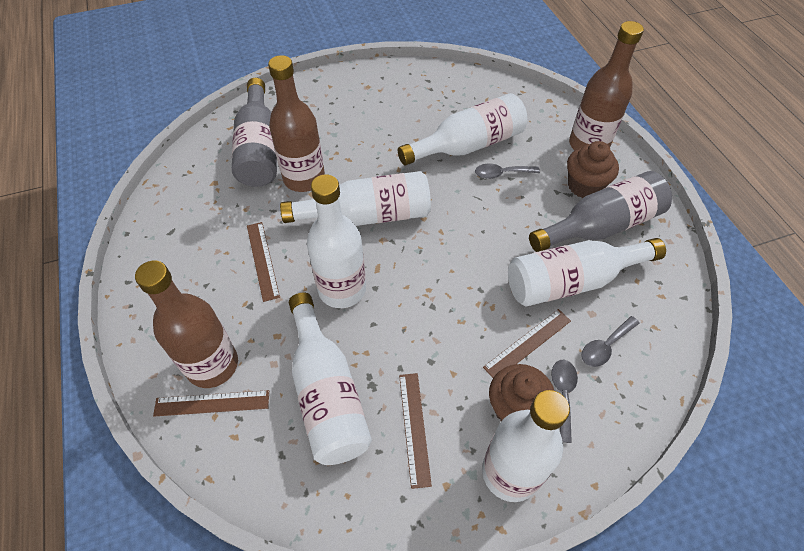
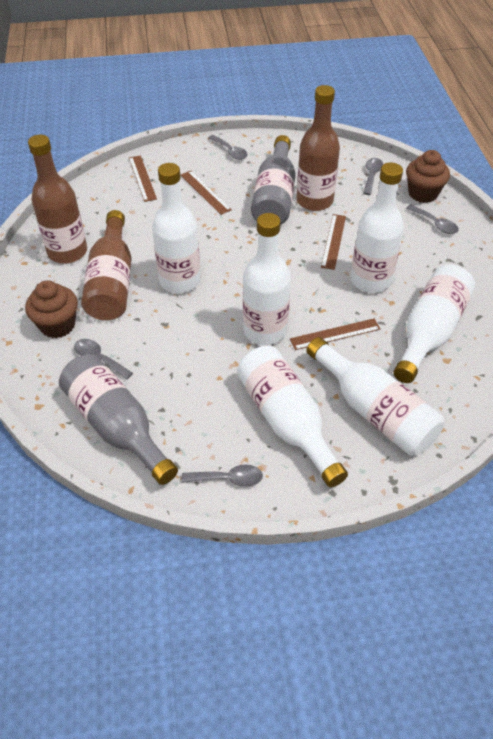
grey spoon: [475,163,540,179] [551,360,578,443] [581,316,640,367] = 3 -> [74,339,133,380] [182,464,263,487] [208,135,248,160] [363,158,383,195] [406,204,459,234] = 5

